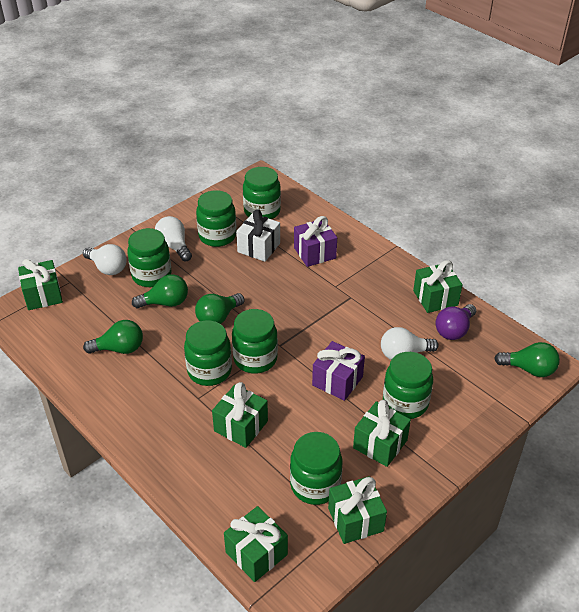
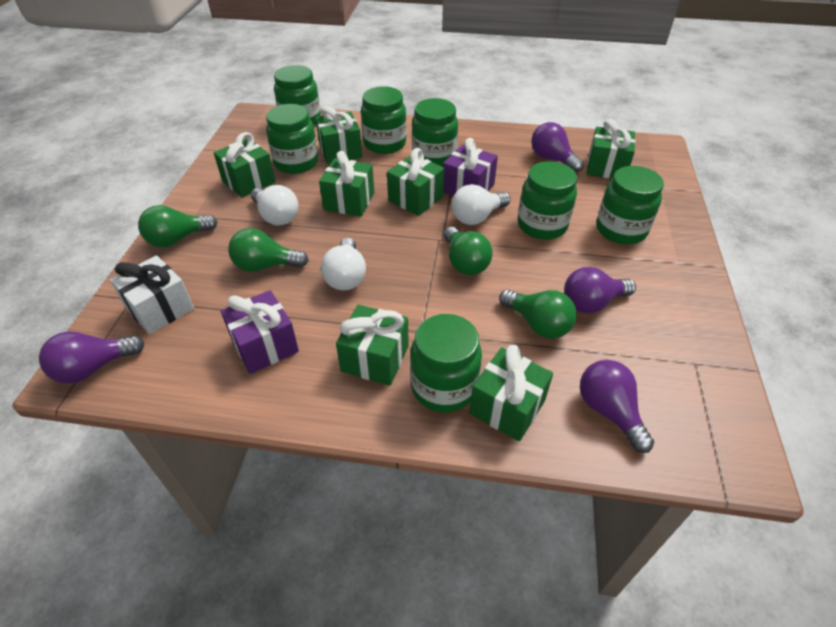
green gift: [18,259,63,310] [212,382,268,448] [224,506,288,582] [328,476,387,544] [353,400,411,467] [413,260,463,313] = 6 -> [214,132,275,198] [316,106,362,164] [319,151,374,217] [336,305,409,386] [387,148,445,216] [469,345,553,441] [587,119,636,179] = 7
purple light bulb: [436,304,476,340] = 1 -> [39,332,145,384] [531,122,584,172] [564,267,636,313] [580,360,654,453] = 4

